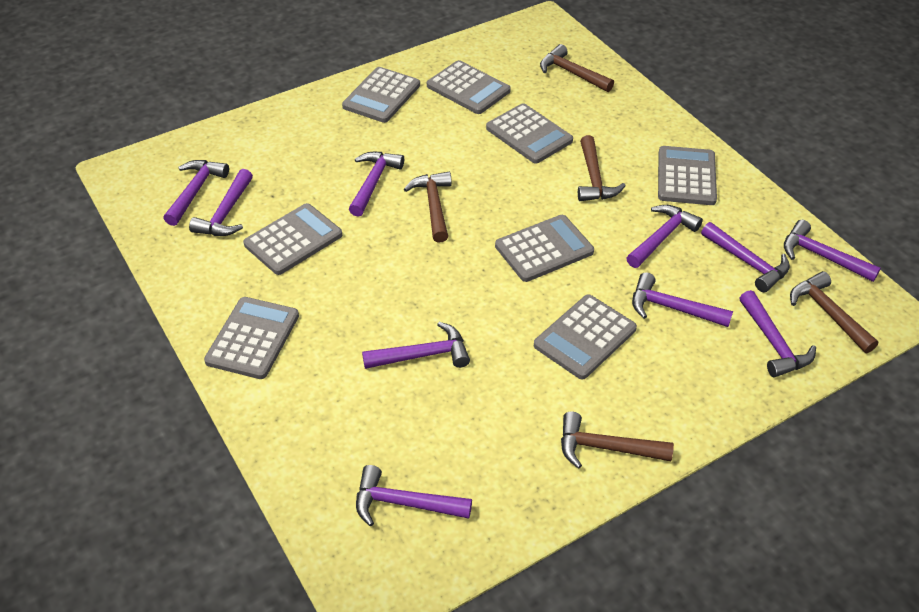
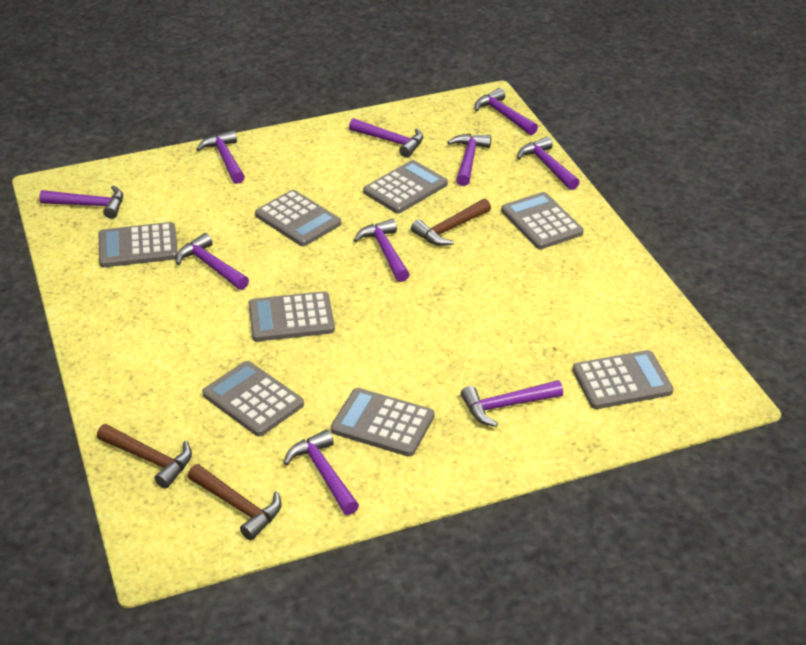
brown hammer: [404,172,452,243] [540,44,614,92] [561,412,674,469] [578,135,626,201] [790,271,879,353] = 5 -> [97,424,192,489] [188,464,282,540] [411,199,491,246] = 3

